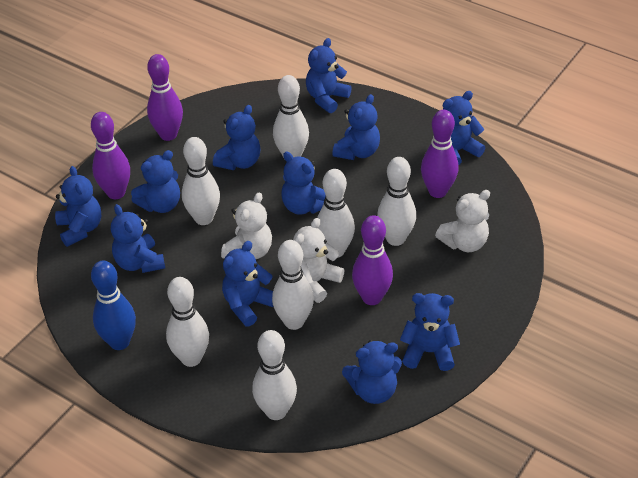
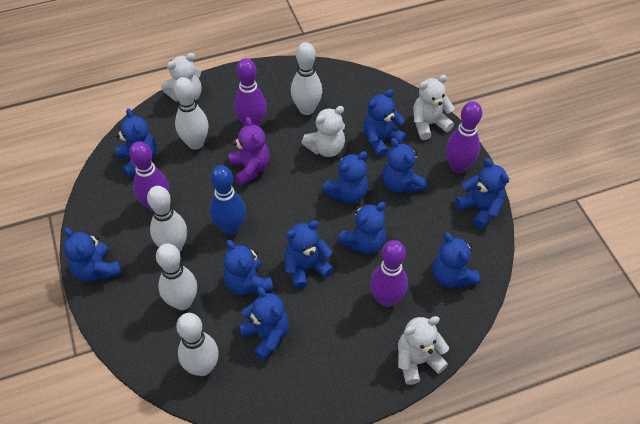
purple teddy bear: none = 0 -> [229,117,270,186] = 1
white bowling pin: [166,277,209,367] [182,137,220,225] [252,330,297,420] [272,240,314,330] [273,75,309,158] [317,169,355,258] [377,157,416,246] = 7 -> [147,186,187,252] [156,243,197,310] [174,77,209,150] [176,313,219,376] [291,42,322,115] = 5
white teddy bear: [221,193,272,259] [293,218,345,303] [435,190,490,252] = 3 -> [161,53,202,102] [301,106,345,157] [398,316,449,385] [413,75,455,140] = 4

